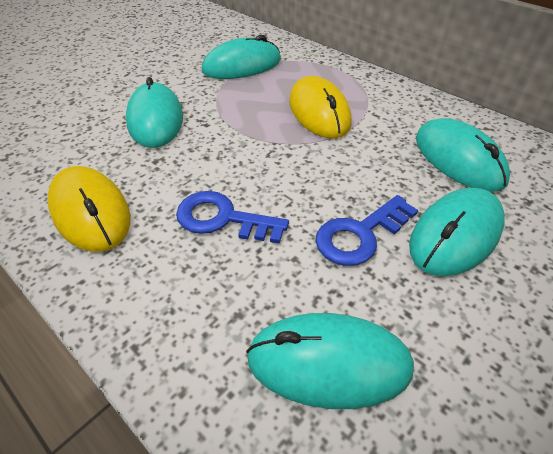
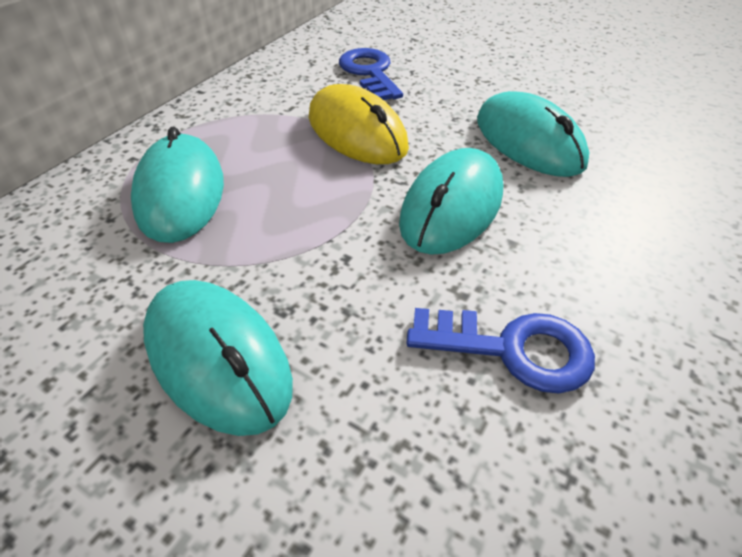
turquoise mouse: [126,77,183,148] [202,35,281,79] [246,313,414,409] [409,188,505,276] [416,118,510,192] = 5 -> [131,127,224,243] [143,280,293,436] [399,148,503,255] [477,91,589,177] = 4
yellow mouse: [48,166,130,252] [289,76,352,139] = 2 -> [309,84,409,164] = 1

